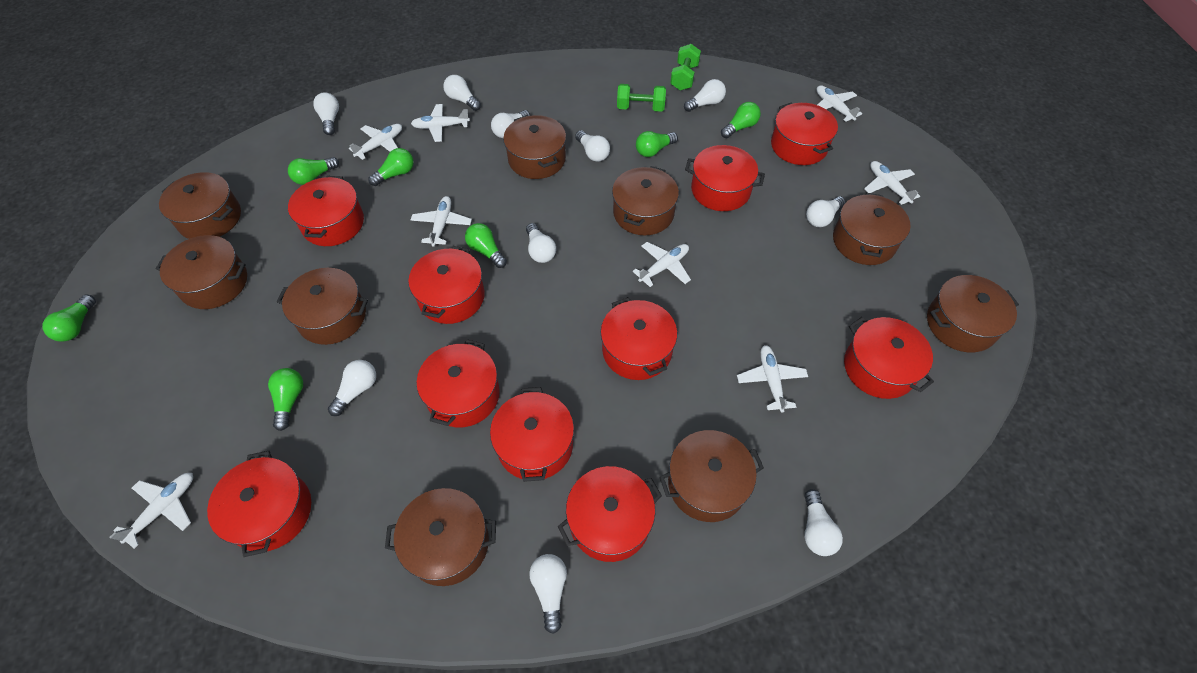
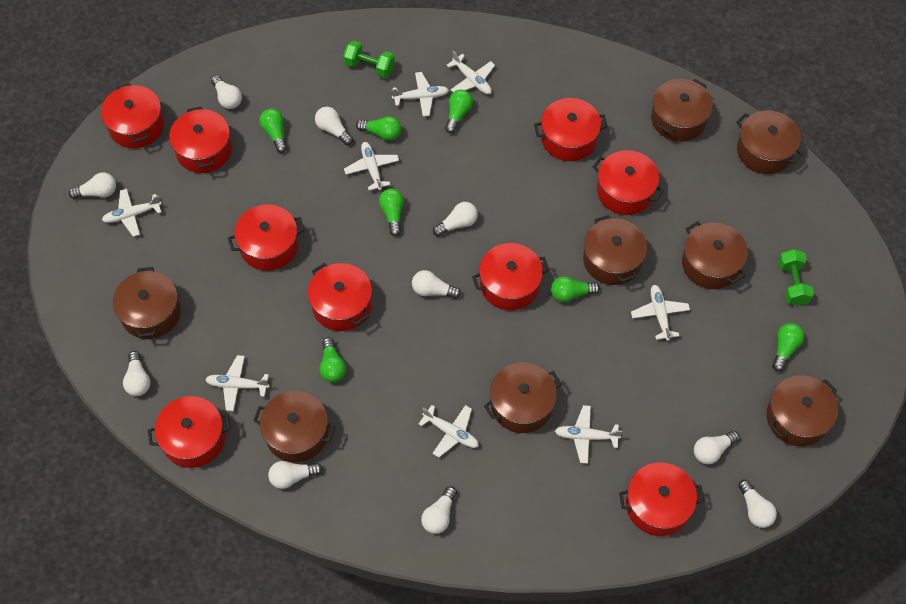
brown pot: [156,235,247,309] [159,172,241,239] [277,268,368,345] [385,488,496,586] [503,115,566,179] [612,166,679,235] [659,430,764,522] [833,193,911,265] [927,275,1019,352] = 9 -> [113,267,181,339] [253,391,335,462] [484,362,562,433] [583,215,647,285] [651,79,713,142] [682,221,748,289] [736,110,803,174] [766,375,838,446] = 8
red pot: [207,451,311,557] [288,176,364,246] [409,246,485,324] [417,339,500,427] [490,387,574,482] [558,466,662,562] [601,297,677,380] [685,145,765,211] [771,102,838,165] [844,317,934,399] = 10 -> [101,83,164,148] [148,396,231,468] [169,107,232,173] [228,204,305,271] [308,263,372,331] [472,243,550,310] [534,98,608,161] [593,150,664,215] [619,462,704,536] = 9

